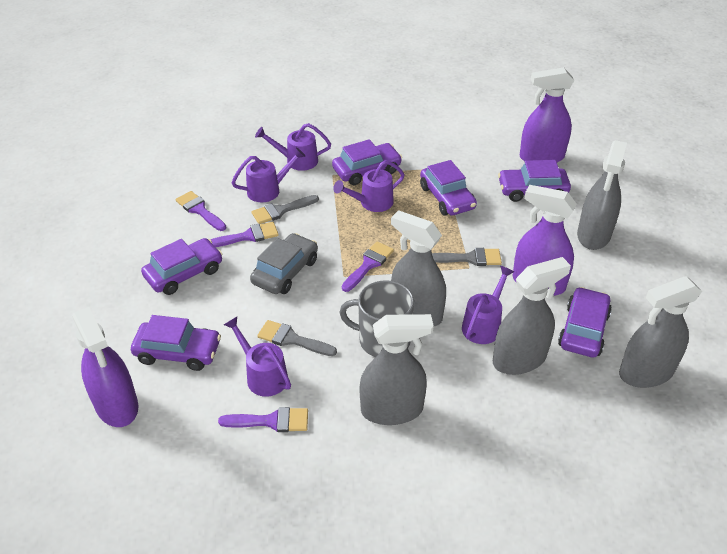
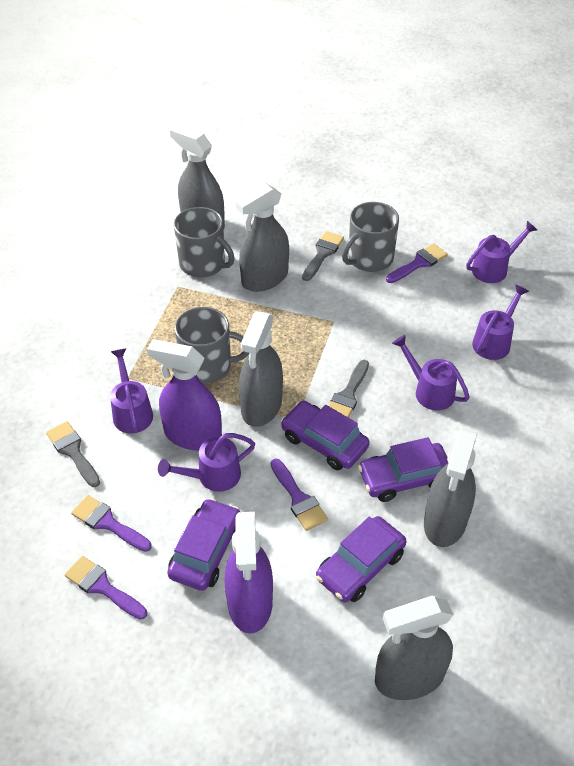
grey car: [250,233,318,294] = 1 -> none = 0
grey mug: [339,280,414,357] = 1 -> [174,207,235,277] [175,307,249,383] [342,202,399,272] = 3
purple car: [131,315,221,371] [141,238,222,295] [332,139,402,185] [420,160,477,216] [498,160,571,202] [558,287,612,358] = 6 -> [167,498,240,591] [281,401,370,470] [316,516,406,602] [358,437,448,502] = 4
purple spray bottle: [72,307,138,427] [512,185,577,296] [520,67,574,162] = 3 -> [147,339,222,451] [225,512,273,633] = 2

